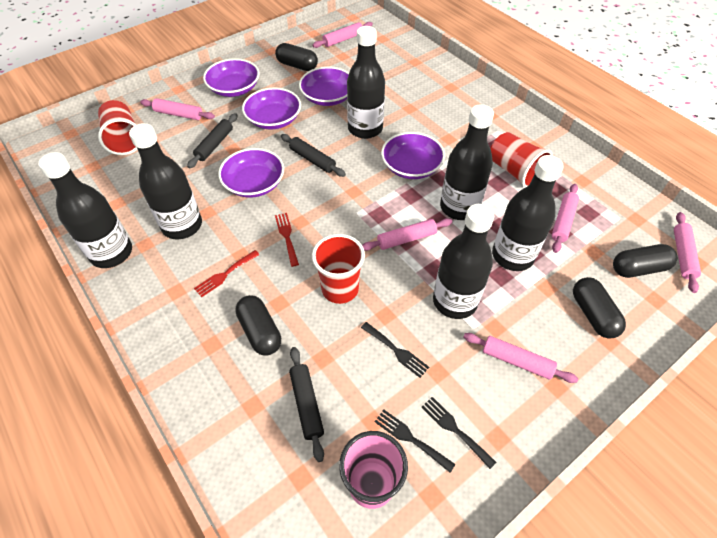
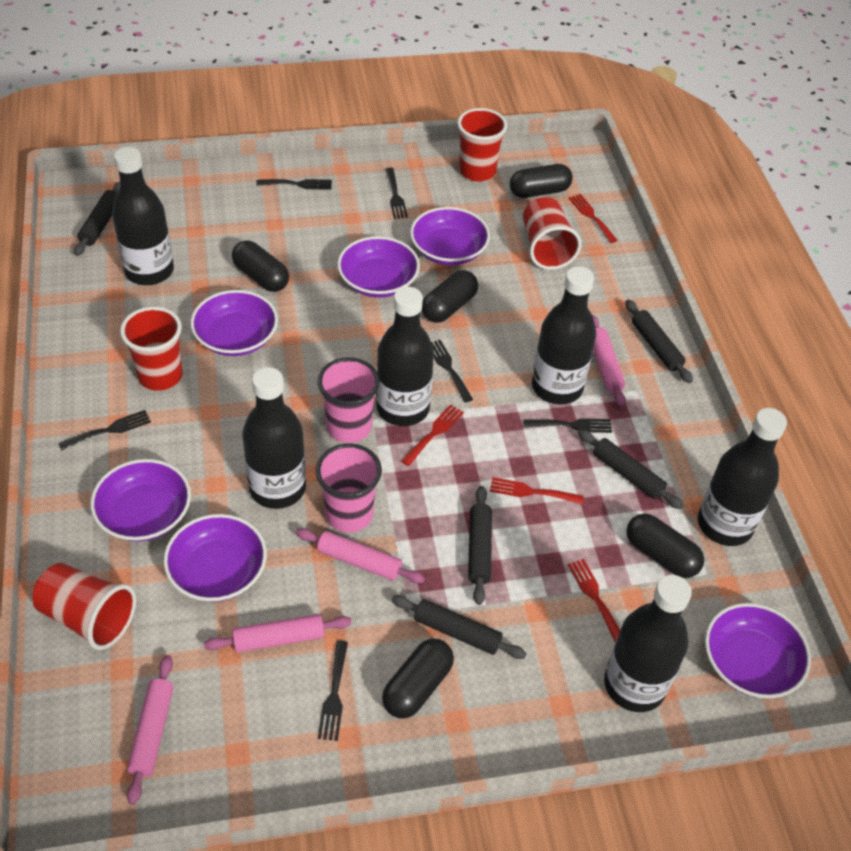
black capsule: [235,295,281,356] [275,43,318,71] [573,277,626,339] [613,244,677,278] = 4 -> [232,240,289,292] [382,639,454,719] [422,270,478,323] [510,164,573,198] [626,514,704,578] = 5
black fork: [361,322,429,378] [374,409,456,473] [421,397,496,469] = 3 -> [58,410,151,451] [256,179,332,190] [318,640,348,741] [385,168,408,219] [431,340,473,402] [523,418,612,433] = 6
black rolling pin: [187,113,237,169] [281,134,346,177] [289,347,324,462] = 3 -> [74,182,120,256] [392,595,527,659] [468,486,492,605] [578,429,684,509] [625,300,693,383] = 5
pink cup: [339,431,408,509] = 1 -> [316,444,382,533] [317,357,380,443] = 2
pink rolling pin: [140,98,215,120] [313,22,373,48] [362,218,452,251] [464,333,578,383] [552,184,579,253] [674,212,701,293] = 6 -> [127,655,173,805] [204,614,352,652] [296,528,425,584] [592,315,626,407] = 4
purple bowl: [203,58,259,97] [218,148,284,198] [242,88,301,130] [299,67,349,106] [381,132,445,179] = 5 -> [90,459,191,542] [164,514,267,602] [190,290,278,356] [337,236,420,298] [410,207,490,265] [705,603,811,699] = 6
red cup: [98,100,137,155] [312,234,365,304] [490,132,553,188] = 3 -> [33,563,136,650] [120,307,183,391] [457,108,507,182] [523,197,582,270] = 4
red fork: [194,250,260,297] [275,213,299,267] = 2 -> [401,404,464,466] [490,477,584,504] [568,559,620,642] [569,194,618,243] = 4

